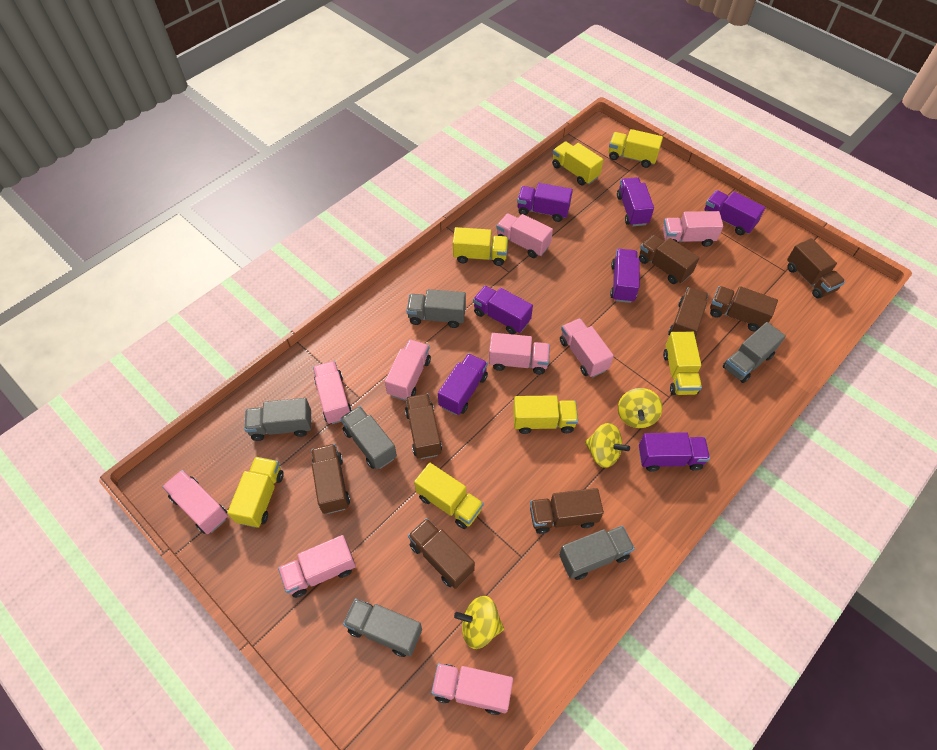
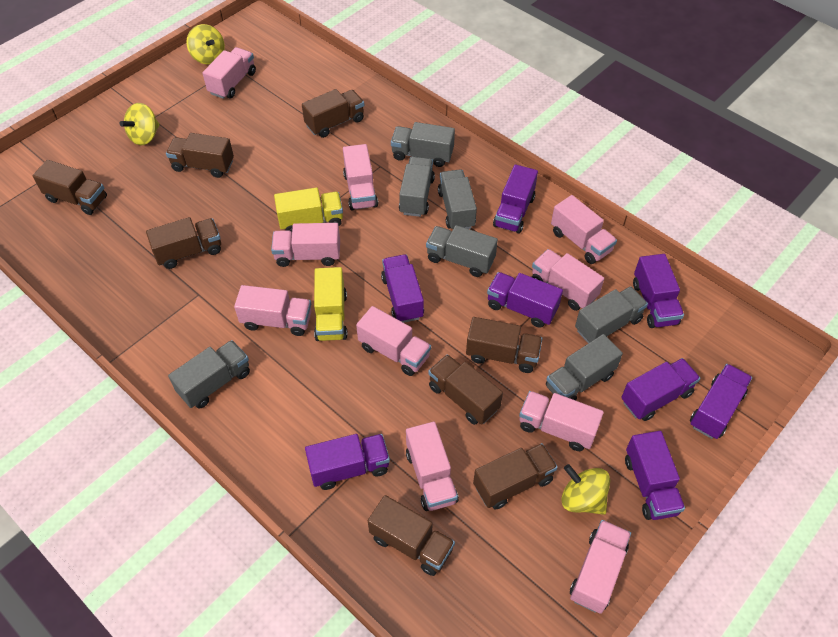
grey truck: [244,398,311,441] [340,406,397,470] [343,598,422,657] [406,289,466,328] [559,525,635,580] [722,322,786,383] = 6 -> [168,340,250,408] [391,122,455,167] [399,157,435,217] [426,225,498,277] [438,169,477,229] [546,334,623,400] [575,286,648,343] = 7
pink truck: [162,470,228,534] [278,535,356,598] [313,361,352,424] [385,339,431,401] [431,663,513,715] [489,333,550,375] [496,213,553,258] [560,318,614,377] [663,211,723,247] = 9 -> [203,47,256,99] [234,285,311,336] [271,223,340,267] [343,144,378,210] [356,306,431,376] [406,422,459,511] [519,391,604,451] [532,249,604,311] [551,195,617,264] [570,520,631,614] = 10
purple truck: [438,353,488,415] [473,286,533,335] [517,183,573,222] [610,249,640,303] [617,177,654,226] [639,432,710,472] [704,190,765,235] = 7 -> [305,434,390,490] [381,254,424,323] [487,272,563,328] [493,164,538,234] [621,358,700,421] [625,431,685,520] [633,254,684,328] [690,364,752,439] = 8
yellow truck: [227,457,284,528] [414,463,483,529] [453,227,508,266] [513,395,578,434] [552,141,604,185] [609,129,663,168] [663,332,702,395] = 7 -> [274,187,343,232] [314,267,348,341] = 2

